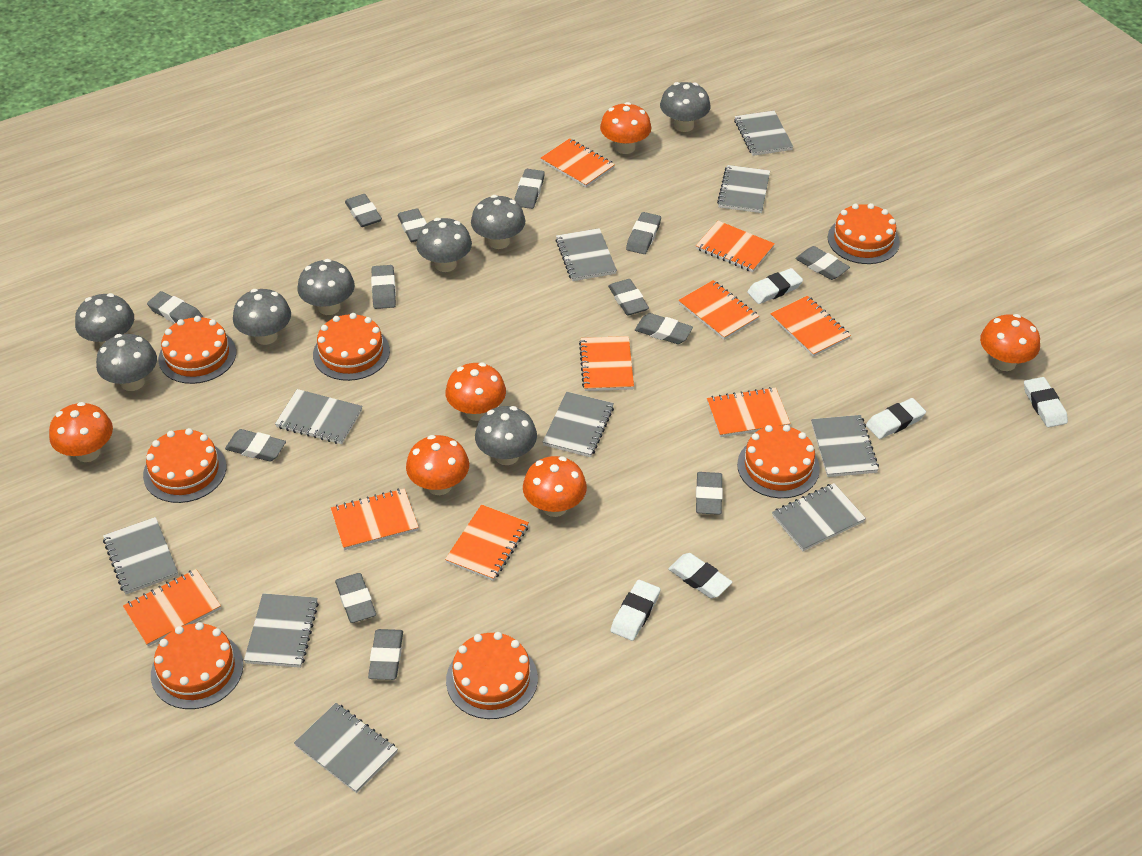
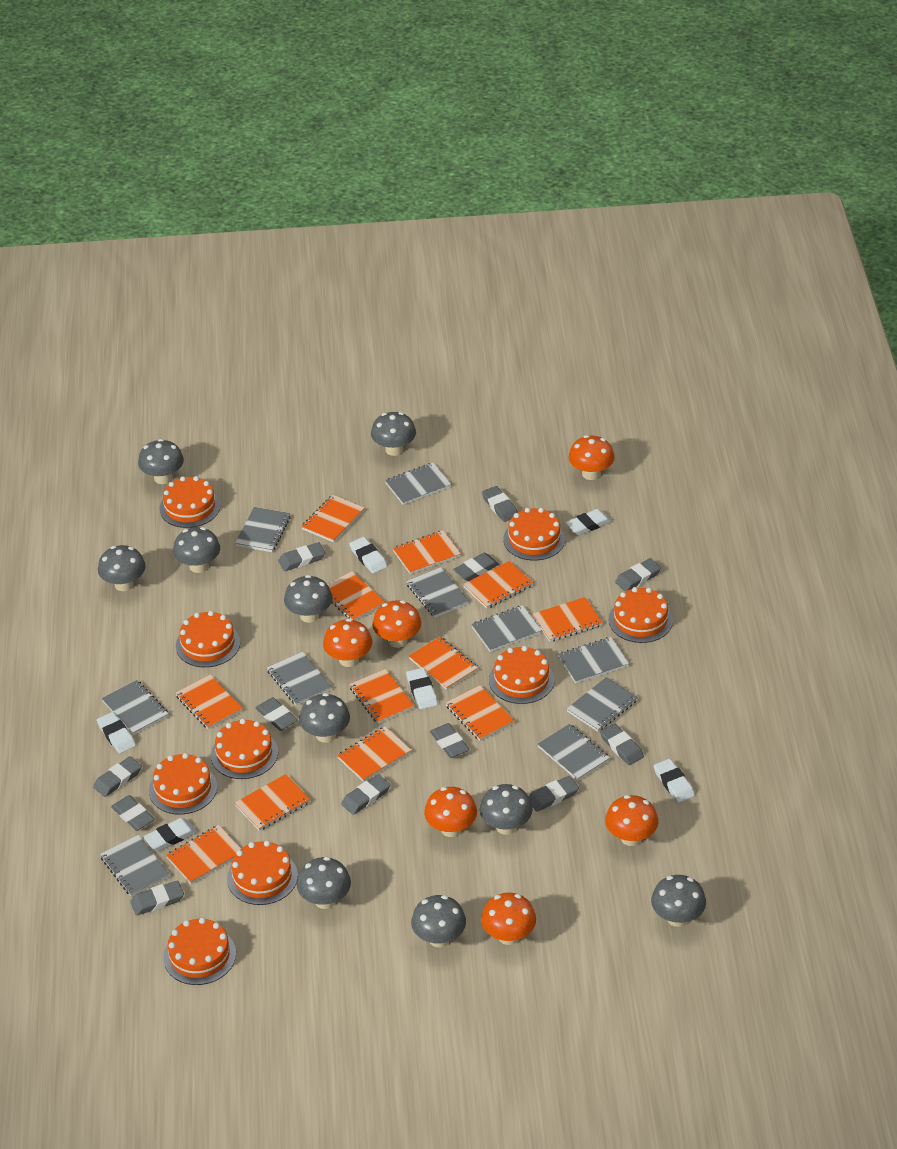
grey eraser: [147,291,203,323] [225,429,286,462] [335,573,376,623] [345,194,382,227] [368,629,403,680] [371,265,396,309] [398,208,427,242] [515,169,545,209] [608,279,649,316] [626,212,661,254] [635,313,693,344] [696,472,723,515] [795,246,850,280] = 13 -> [93,756,142,797] [111,795,155,831] [130,880,184,916] [256,697,298,731] [278,542,325,571] [341,774,391,815] [430,723,470,758] [453,553,499,581] [482,486,518,522] [529,776,579,812] [600,723,644,765] [615,558,661,591] = 12
grey mushroom: [75,293,134,346] [96,334,157,391] [233,289,291,345] [298,259,355,315] [416,218,472,272] [471,195,525,249] [475,406,537,465] [660,82,711,132] = 8 -> [98,545,146,591] [138,439,184,484] [173,527,220,573] [284,575,332,623] [297,857,351,909] [299,693,350,743] [371,412,416,456] [411,895,466,947] [480,784,532,835] [651,875,706,927] = 10
orange cake: [143,428,226,503] [151,622,243,709] [158,316,236,384] [313,313,390,381] [446,632,538,719] [737,425,820,498] [828,203,900,264] = 7 -> [149,753,217,815] [160,476,221,528] [163,918,236,985] [176,611,240,667] [211,719,278,779] [227,840,298,905] [489,646,555,704] [503,508,565,561] [609,587,673,643] = 9
orange notebook: [123,569,221,646] [331,488,419,550] [445,504,529,581] [541,138,615,187] [579,336,634,391] [678,280,759,340] [696,221,775,272] [707,387,790,437] [770,296,851,357] = 9 -> [166,825,241,884] [176,675,243,729] [235,774,311,831] [301,495,365,542] [327,571,385,621] [337,726,411,782] [349,669,414,724] [393,530,461,574] [409,637,478,690] [446,685,514,741] [463,561,533,609] [533,597,603,642] = 12
white eraser: [610,580,660,641] [668,553,732,598] [747,268,803,304] [866,398,926,439] [1024,377,1068,427] = 5 -> [97,712,136,754] [143,818,197,851] [349,537,387,574] [406,668,438,709] [565,509,612,535] [654,759,695,803] = 6

